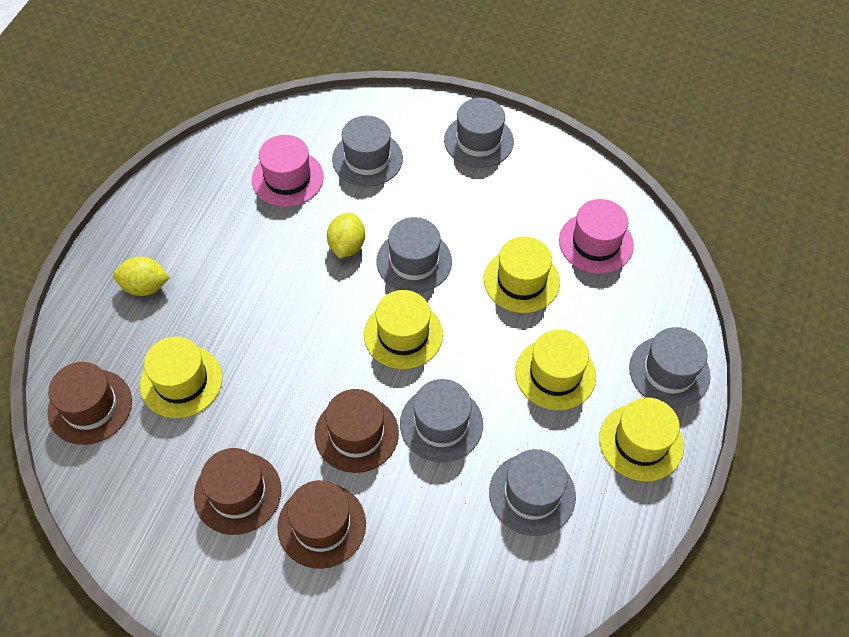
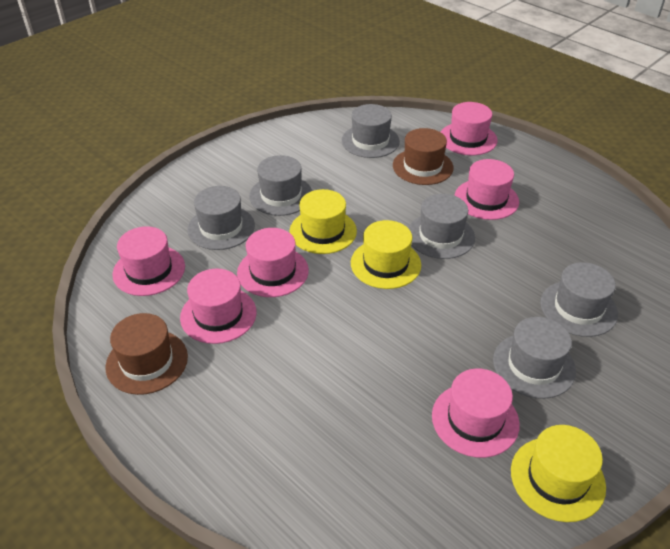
brown hat: [47,362,132,445] [194,448,281,535] [277,480,366,569] [315,389,399,473] = 4 -> [106,313,188,395] [393,128,454,185] = 2
pink hat: [252,135,324,207] [559,199,634,274] = 2 -> [112,226,185,296] [180,269,257,344] [237,228,309,297] [432,369,520,458] [441,102,498,155] [455,159,519,220] = 6
yellow hat: [140,337,223,418] [364,290,443,369] [484,237,560,313] [515,329,596,410] [599,397,684,482] = 5 -> [289,189,357,254] [351,220,421,289] [511,425,606,522] = 3
yellow lemon: [113,257,170,296] [327,213,365,258] = 2 -> none = 0

